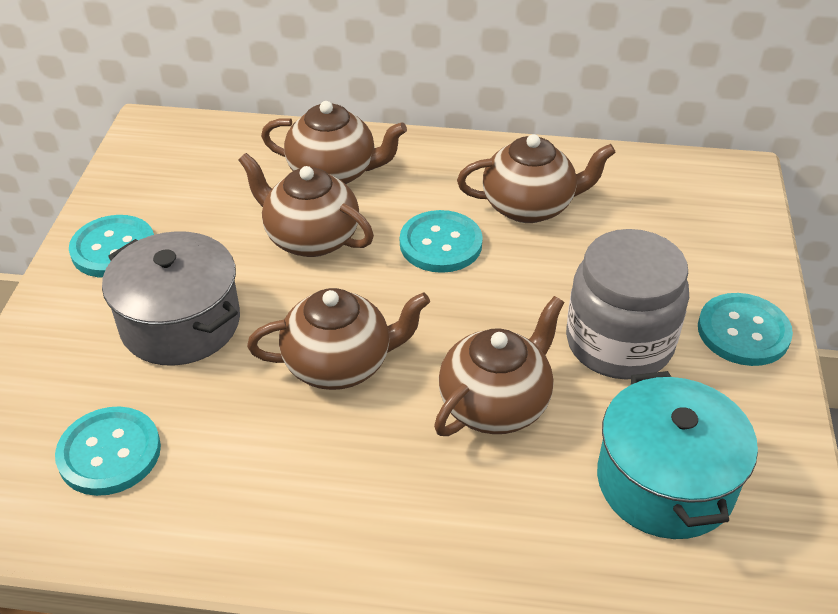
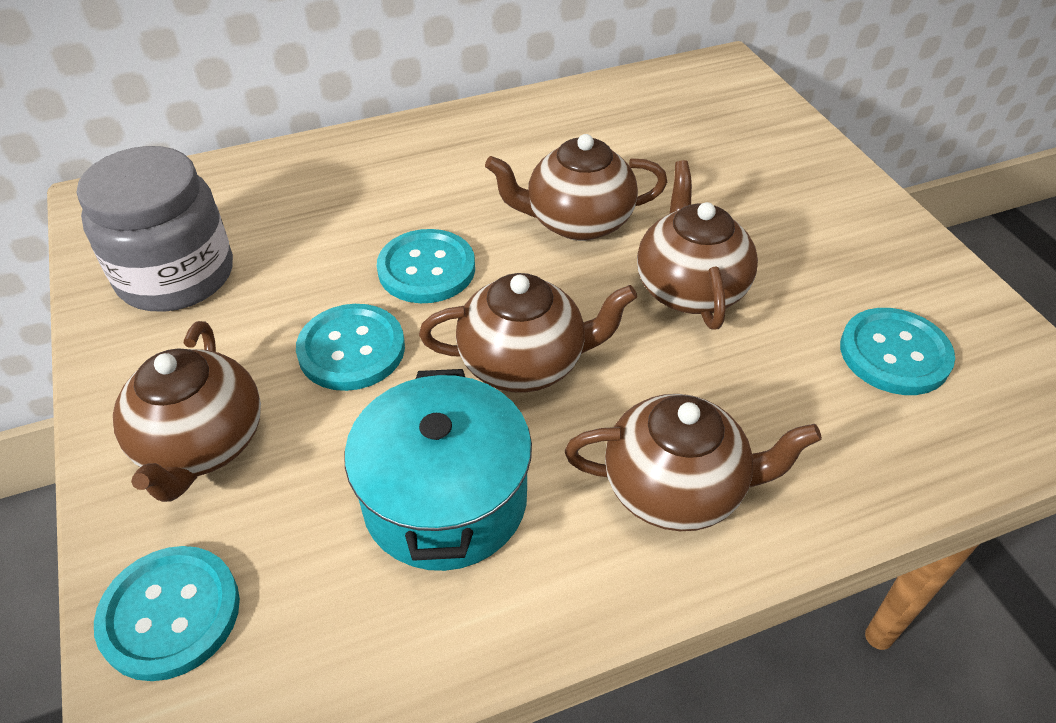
grey pot: [102,231,240,366] = 1 -> none = 0

